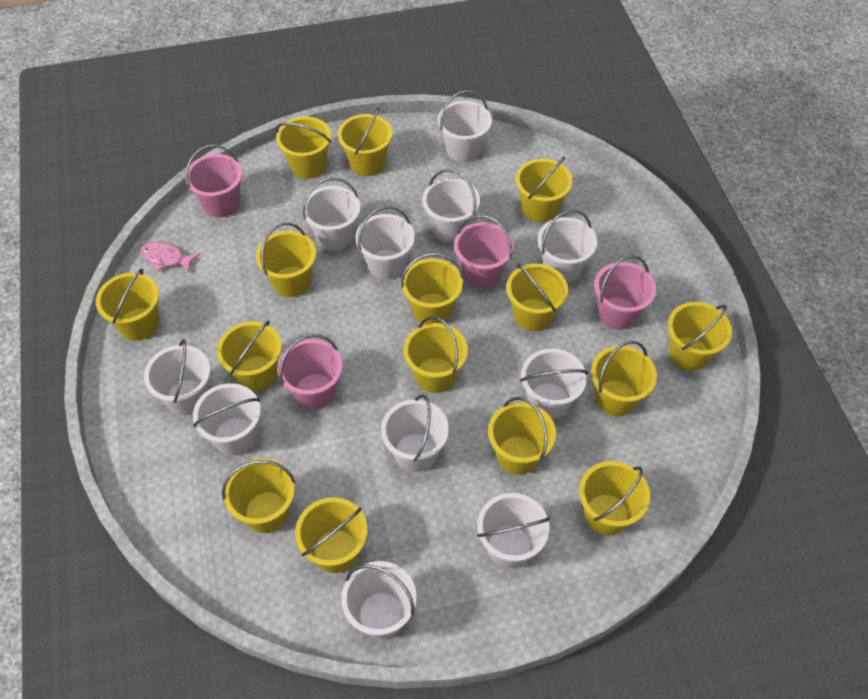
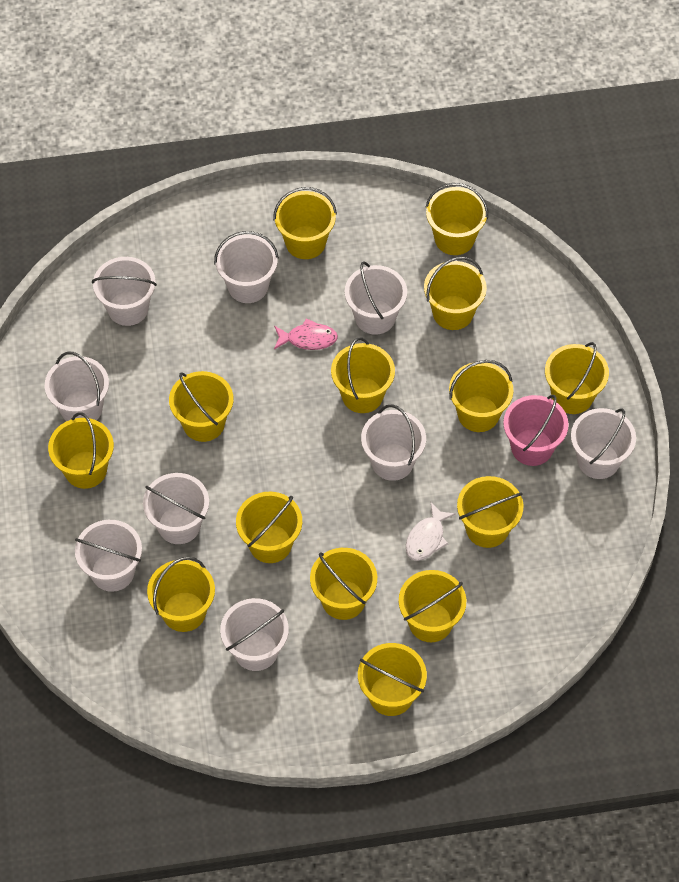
pink bucket: [185,145,243,218] [277,334,343,410] [454,215,514,288] [594,255,656,330] = 4 -> [503,395,569,466] = 1
white bucket: [144,339,210,416] [193,383,261,455] [302,177,361,251] [341,561,417,639] [355,206,415,280] [381,395,449,472] [422,169,480,242] [438,90,492,162] [477,493,550,569] [520,349,588,419] [537,210,597,283] = 11 -> [45,352,109,421] [75,520,142,592] [92,257,157,326] [143,473,209,544] [214,231,279,303] [220,598,289,671] [345,261,407,335] [361,404,426,481] [571,408,636,479] = 9
white fish: none = 0 -> [406,502,456,561] = 1
yellow bucket: [96,268,160,341] [217,321,282,391] [222,459,296,533] [256,223,316,297] [276,116,331,179] [295,497,368,573] [338,108,392,176] [401,253,464,324] [404,316,468,393] [488,397,556,475] [506,263,568,331] [515,157,573,222] [579,461,651,536] [591,341,657,416] [668,302,732,371] = 15 -> [48,412,114,489] [147,557,215,632] [169,371,233,442] [236,492,302,563] [273,187,337,259] [310,548,377,620] [331,337,395,413] [358,643,427,716] [399,570,466,642] [424,257,487,330] [425,183,488,255] [449,360,513,432] [457,476,523,548] [545,342,609,414] = 14

